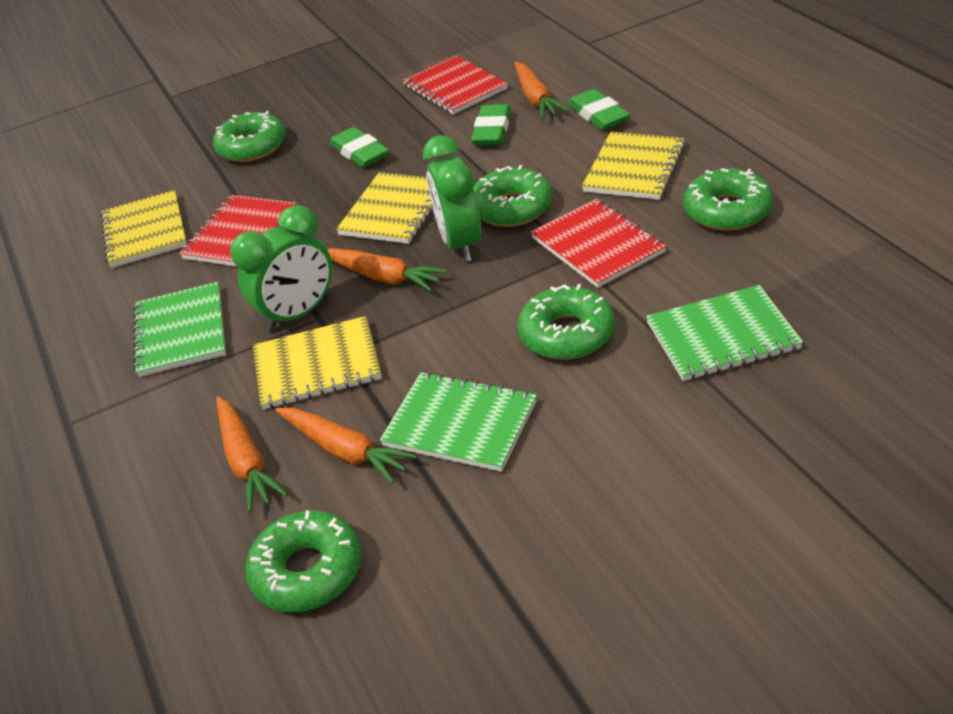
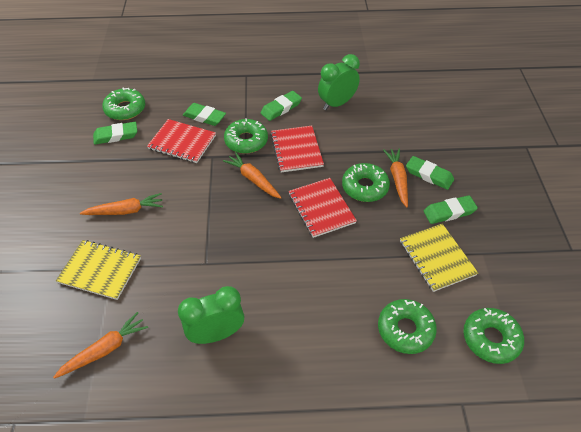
green eraser: [329,127,389,168] [471,104,511,145] [568,89,630,130] = 3 -> [93,122,137,145] [183,103,226,126] [261,91,302,121] [406,156,454,190] [424,195,478,224] = 5
green notebook: [133,282,226,377] [380,372,537,472] [646,285,803,381] = 3 -> none = 0
yellow notebook: [100,190,187,268] [253,316,382,409] [336,172,433,244] [582,131,686,200] = 4 -> [56,240,141,300] [400,224,478,292] = 2

